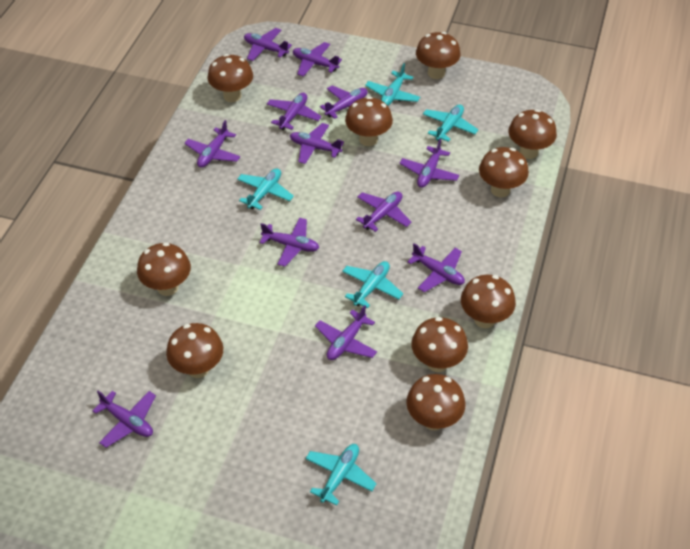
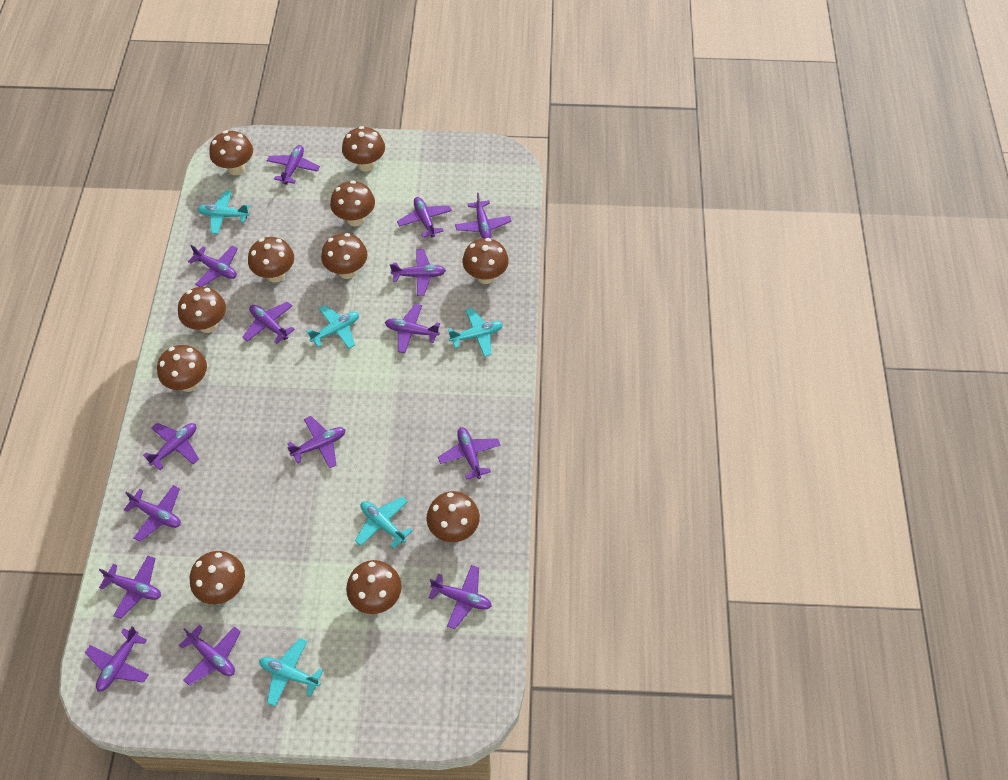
brown mushroom: [137,242,191,296] [166,323,223,378] [207,54,253,102] [345,96,393,146] [406,374,466,430] [411,317,468,372] [416,32,461,79] [461,275,516,328] [479,147,529,197] [508,109,557,159] = 10 -> [157,345,207,392] [178,287,226,333] [190,551,245,604] [209,131,253,175] [248,237,294,283] [321,233,368,279] [330,181,375,226] [342,126,385,171] [346,560,402,614] [427,491,480,542] [462,238,509,284] = 11
purple plane: [93,391,156,448] [184,120,240,168] [244,28,292,61] [259,218,319,267] [267,93,322,130] [290,123,344,164] [293,42,342,77] [315,305,377,360] [320,85,368,119] [356,192,411,232] [400,139,459,188] [408,243,465,292] = 12 -> [85,626,149,692] [99,556,161,619] [124,485,181,542] [143,423,199,470] [179,624,241,686] [188,245,238,287] [243,302,295,344] [267,145,320,185] [287,416,346,468] [385,304,440,353] [390,249,446,296] [397,197,452,238] [429,565,492,629] [438,427,501,480] [455,193,511,239] = 15

